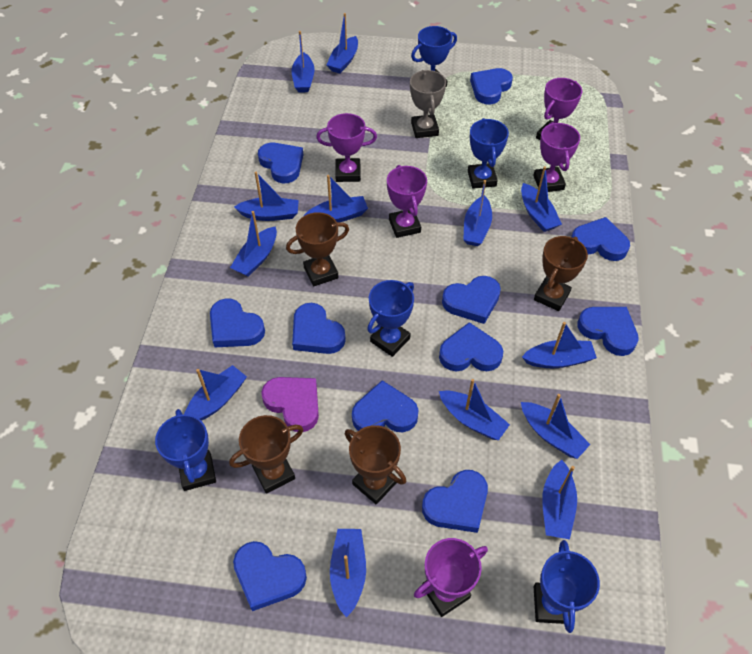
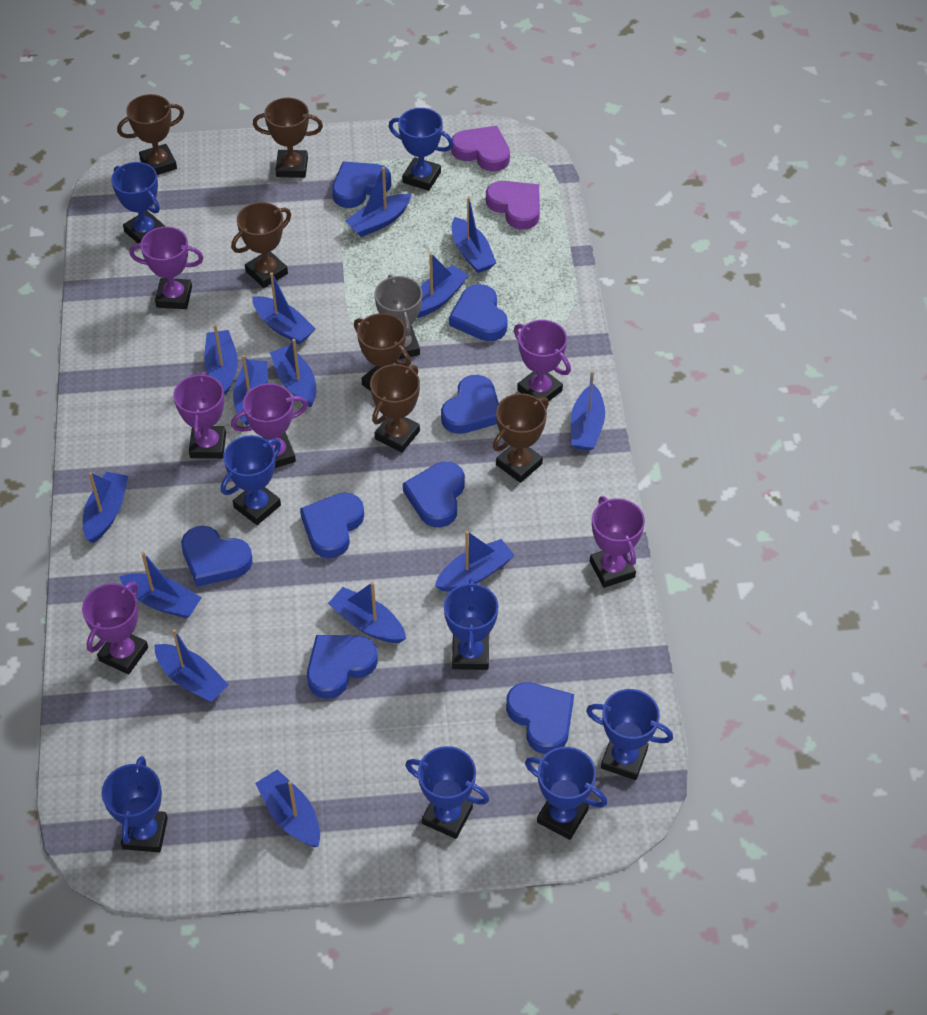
blue boat: [184,365,247,421] [230,211,277,276] [234,172,299,221] [292,31,315,92] [304,175,368,222] [327,13,358,74] [330,529,366,617] [439,379,510,440] [463,180,492,246] [521,166,562,232] [521,394,591,459] [522,322,597,368] [542,460,577,539] = 13 -> [83,472,128,543] [119,552,202,619] [154,629,229,702] [204,324,238,395] [233,355,268,426] [252,272,316,344] [255,769,320,847] [270,339,316,407] [328,582,406,643] [345,167,412,237] [417,253,469,318] [435,531,515,591] [452,197,496,273] [571,371,605,451] = 14
blue heart: [210,298,265,347] [233,541,307,611] [258,143,304,183] [292,303,346,354] [352,380,418,432] [422,470,488,533] [439,322,503,371] [442,276,501,324] [470,68,513,104] [571,217,630,261] [578,307,639,356] = 11 -> [181,526,253,587] [300,493,364,558] [307,635,378,699] [332,161,391,208] [403,462,465,527] [441,375,499,434] [449,284,508,341] [506,682,574,754] = 8
blue trophy: [155,409,216,491] [367,280,414,357] [411,26,457,87] [468,118,509,189] [534,540,600,633] = 5 -> [101,756,168,852] [111,162,165,243] [221,435,281,525] [388,108,453,191] [405,746,489,839] [444,578,498,670] [525,747,607,840] [586,689,673,780] = 8
brown trophy: [229,415,304,494] [286,212,349,287] [345,425,406,504] [534,236,588,311] = 4 -> [117,94,184,175] [231,202,291,288] [253,97,323,178] [354,313,411,391] [370,364,420,453] [493,393,549,483] = 6
purple heart: [261,377,319,432] = 1 -> [451,126,510,171] [486,181,540,230] = 2
purple trophy: [316,113,377,182] [387,165,427,238] [414,538,488,617] [533,122,580,192] [536,78,582,140] = 5 -> [82,582,148,674] [129,227,204,309] [173,372,226,459] [231,383,308,468] [514,320,571,404] [590,496,645,588] = 6

